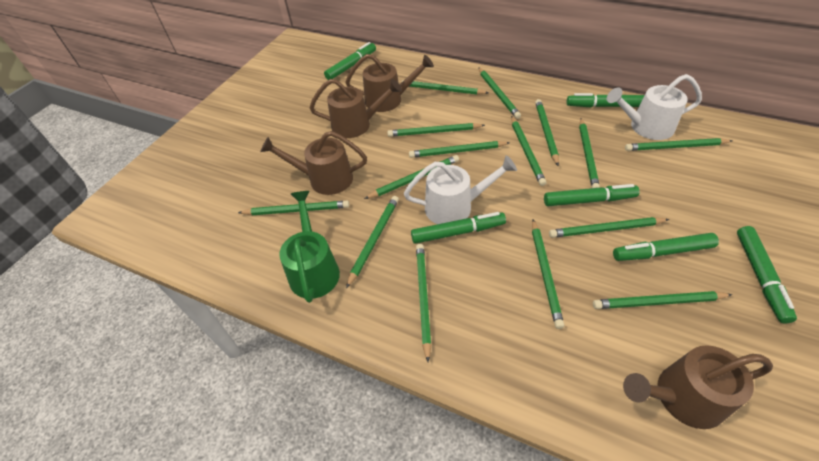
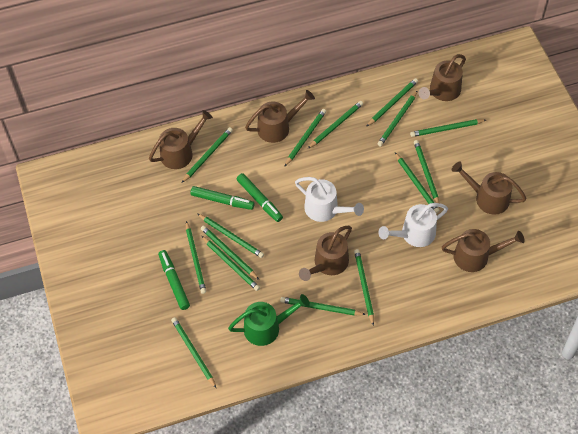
brown watering can: [260,131,367,195] [310,79,402,138] [345,54,434,112] [623,345,773,429] = 4 -> [149,110,213,169] [245,90,315,143] [299,226,352,281] [419,54,466,101] [442,229,525,272] [452,161,527,215] = 6
green marker: [324,42,376,80] [411,212,506,244] [544,184,640,206] [566,93,644,107] [613,233,719,261] [737,226,797,324] = 6 -> [158,250,190,310] [190,186,255,210] [237,173,283,222] = 3

